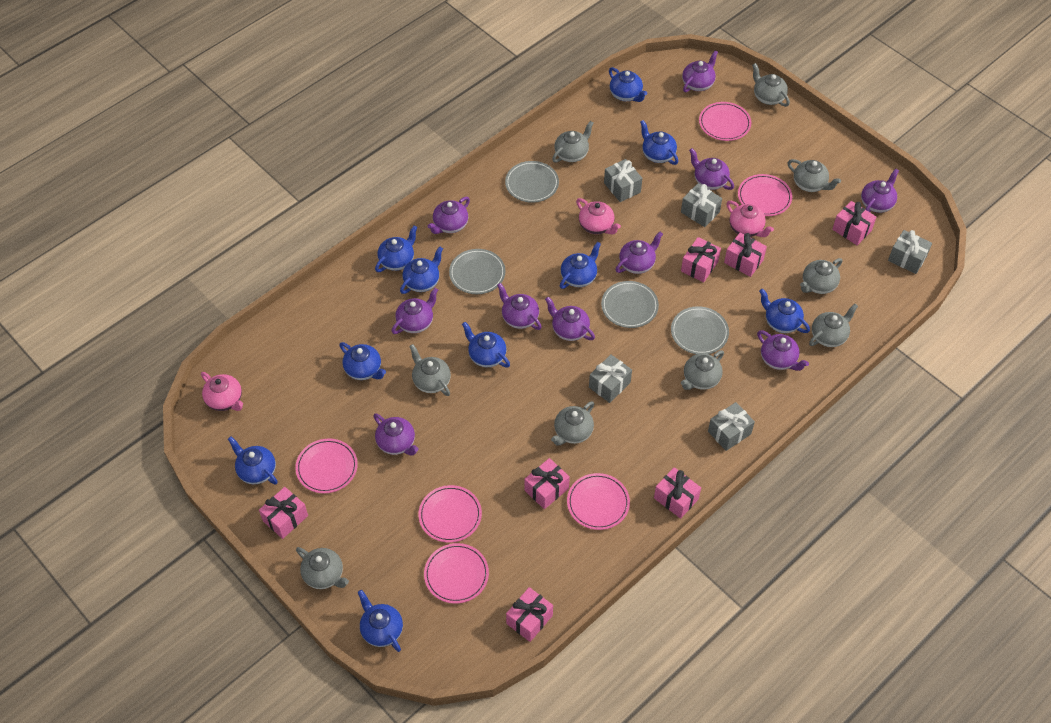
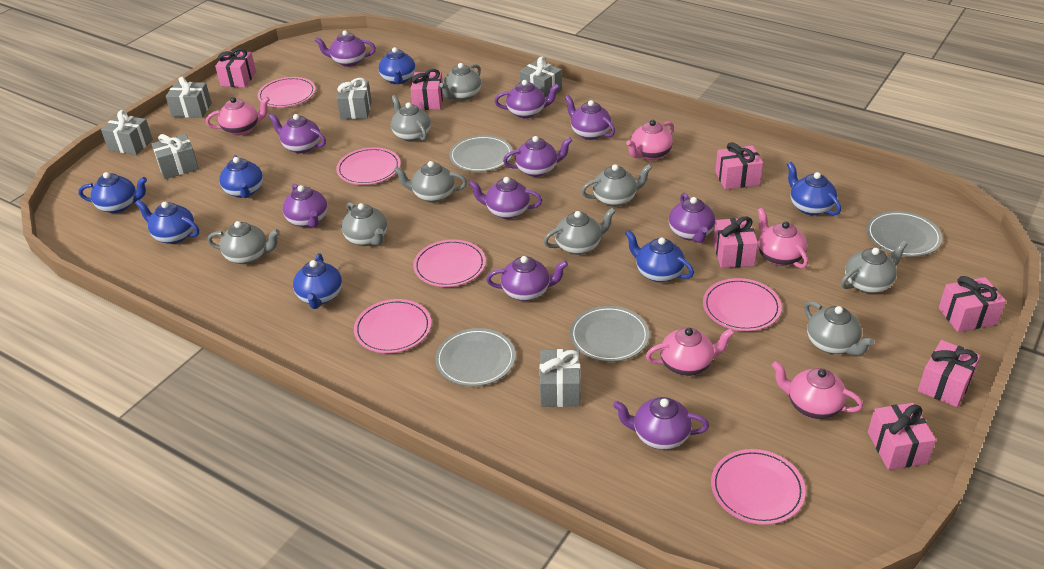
blue teapot: [228,436,278,485] [339,342,386,380] [358,590,403,652] [375,225,418,272] [400,246,443,294] [462,322,510,368] [560,242,601,289] [609,67,647,102] [640,120,678,165] [759,289,810,333] = 10 -> [78,172,147,213] [135,200,199,244] [219,155,263,198] [293,253,342,309] [379,47,416,84] [625,230,694,282] [787,162,841,216] = 7
grey gift: [589,354,632,403] [604,159,642,202] [681,183,722,227] [708,402,755,451] [888,230,932,274] = 5 -> [101,110,153,155] [152,134,199,179] [166,77,212,118] [336,78,372,119] [520,57,562,97] [540,349,581,407] = 6
pink teapot: [201,372,243,411] [576,198,621,234] [727,201,774,237] = 3 -> [206,97,270,136] [626,120,674,160] [646,327,735,376] [758,208,808,269] [772,361,863,419] = 5

